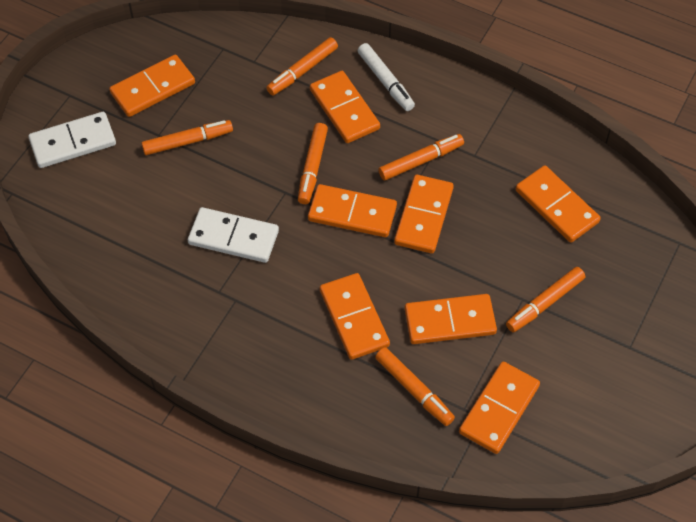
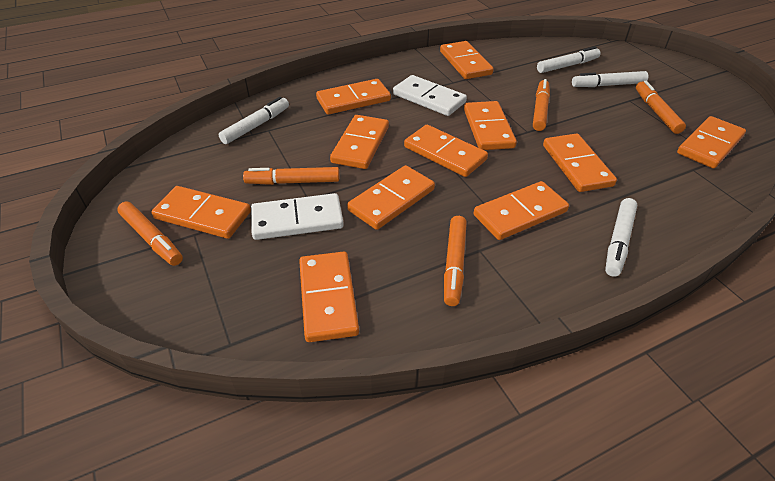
orange domino: [109,55,195,117] [308,184,397,237] [310,71,380,143] [320,273,390,360] [394,175,454,253] [405,294,497,344] [459,361,540,454] [516,165,601,243] = 8 -> [151,186,251,239] [299,252,359,342] [316,79,391,115] [330,115,389,169] [347,165,435,230] [404,125,488,177] [440,41,493,79] [464,101,517,150] [474,181,569,240] [543,133,617,192] [677,116,746,169] = 11
orange marker: [141,120,233,155] [267,37,338,95] [298,123,328,204] [375,347,455,426] [378,134,464,180] [506,267,585,332] = 6 -> [117,202,183,266] [243,167,339,185] [444,216,467,306] [533,79,550,131] [636,81,686,134] = 5
white marker: [358,43,415,111] = 1 -> [218,97,289,144] [537,46,601,73] [572,71,648,87] [605,198,638,277] = 4

